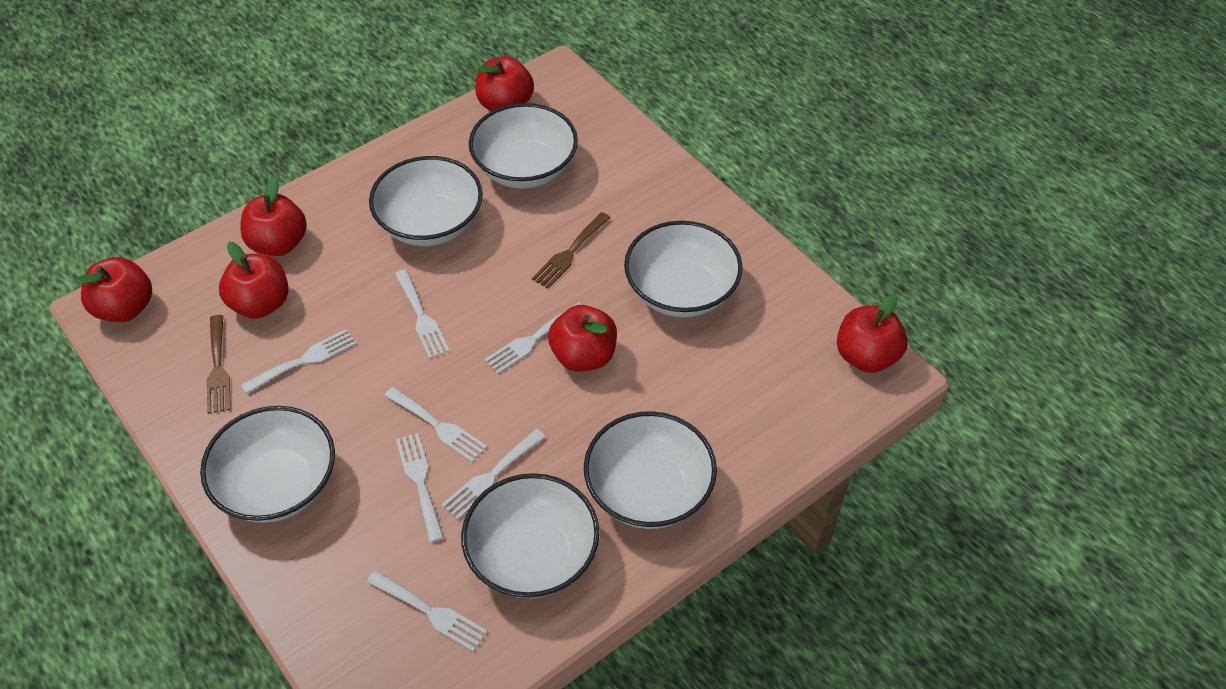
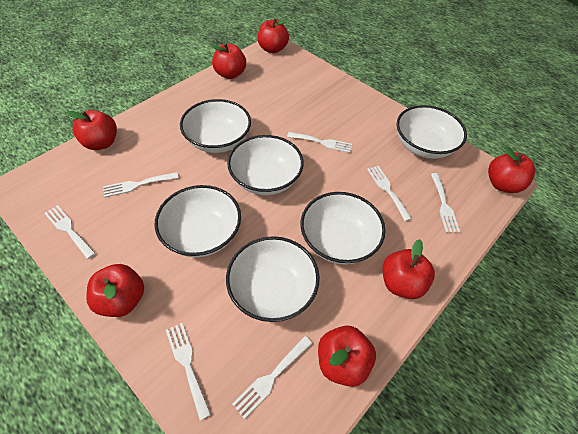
brown fork: [207,315,231,414] [532,212,610,289] = 2 -> none = 0
red apple: [74,257,152,322] [219,242,289,319] [240,177,307,256] [475,56,534,111] [548,305,617,372] [837,294,908,373] = 6 -> [66,110,117,150] [86,264,144,317] [212,43,246,79] [258,18,289,53] [318,326,376,387] [383,239,435,299] [488,146,535,193] = 7

